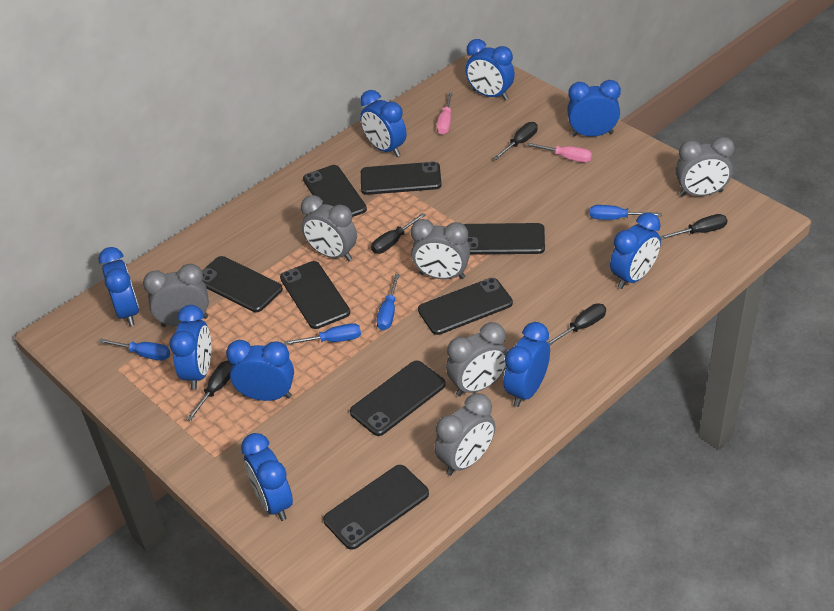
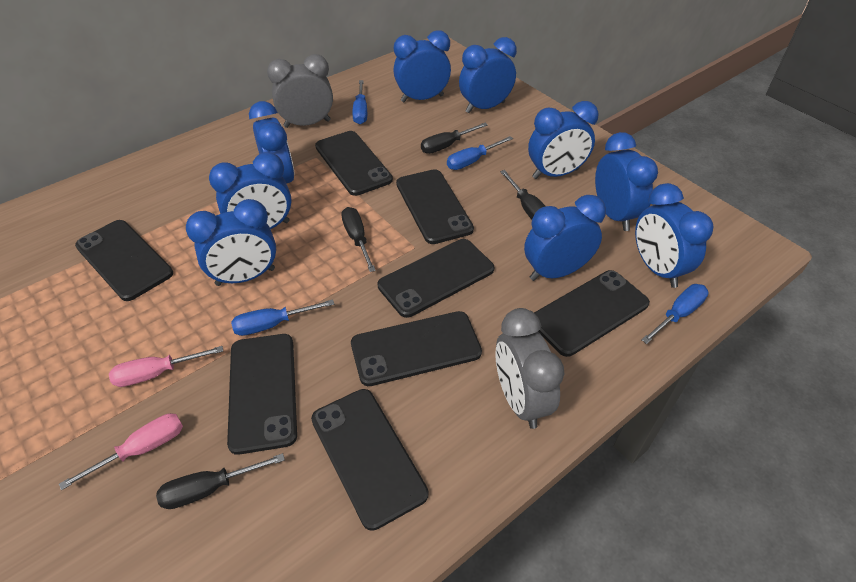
black screwdriver: [187,361,232,421] [371,213,426,254] [493,122,538,160] [548,303,606,345] [660,214,727,240] = 5 -> [156,453,285,509] [341,207,376,272] [421,123,488,154] [500,170,546,220] = 4
grey clock: [143,264,209,327] [301,195,357,261] [411,219,470,279] [434,393,495,476] [446,322,507,396] [676,136,735,197] = 6 -> [267,54,333,128] [495,308,564,429] = 2

